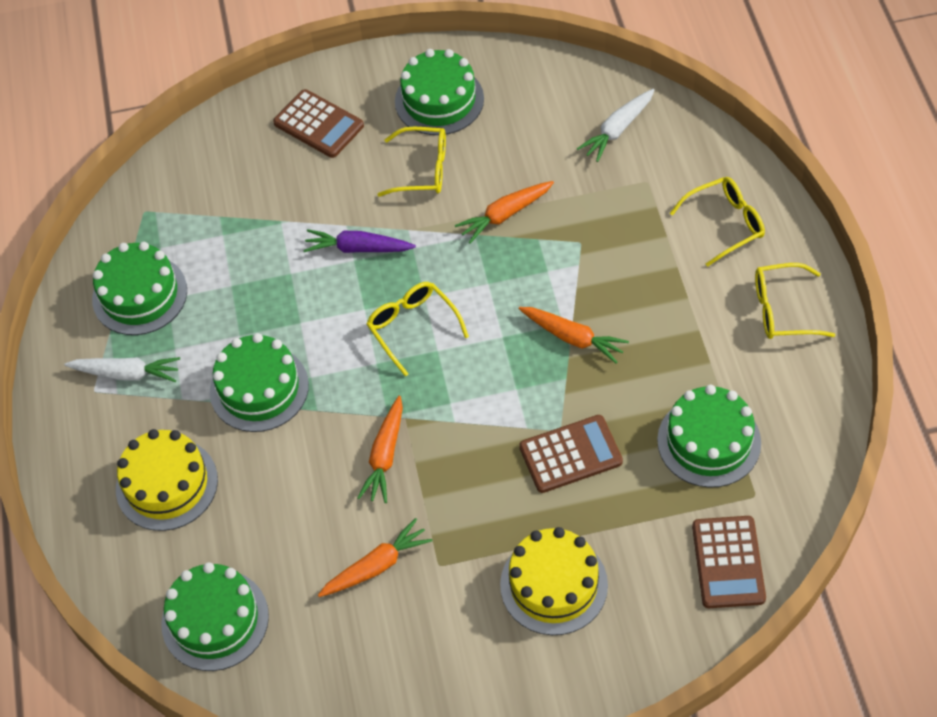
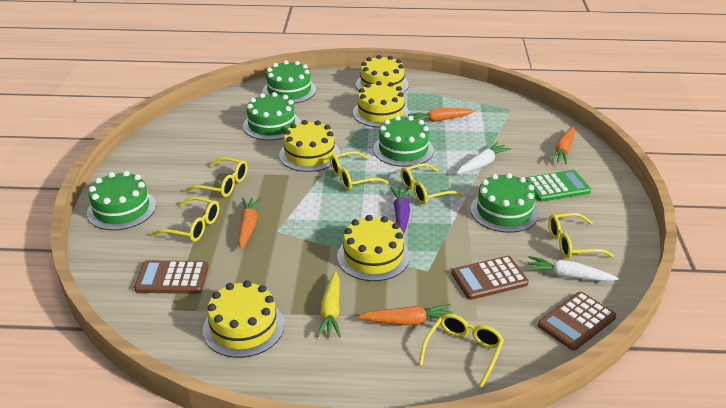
green calculator: none = 0 -> [525,170,591,202] = 1
yellow cake: [116,429,218,531] [500,527,608,635] = 2 -> [203,280,284,358] [279,120,340,172] [337,215,410,281] [353,81,409,128] [356,55,409,93] = 5
yellow carrot: none = 0 -> [317,271,341,338] = 1
yellow glasses: [367,282,469,376] [377,127,446,197] [670,177,765,267] [755,263,835,339] = 4 -> [152,197,219,242] [185,157,248,197] [330,151,389,190] [400,163,463,204] [419,314,504,388] [548,213,614,258] = 6

